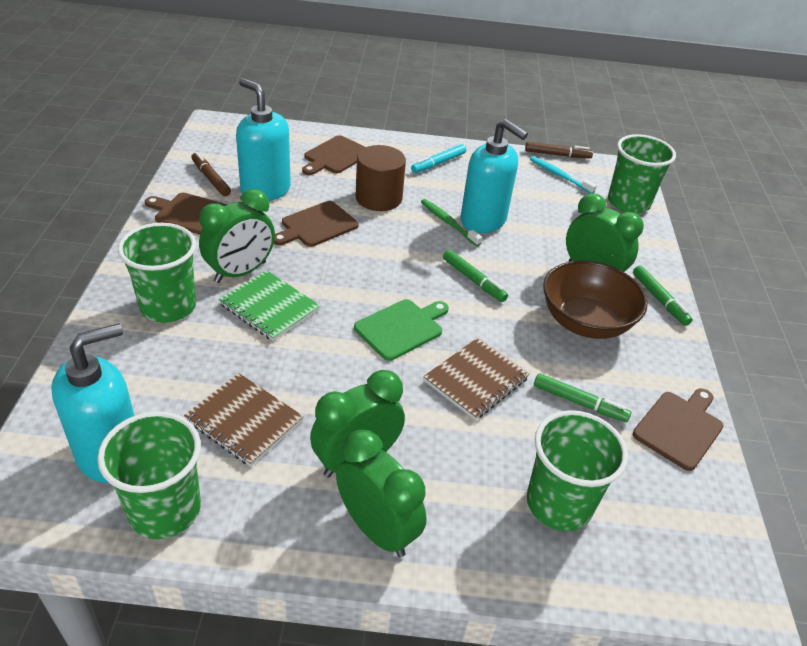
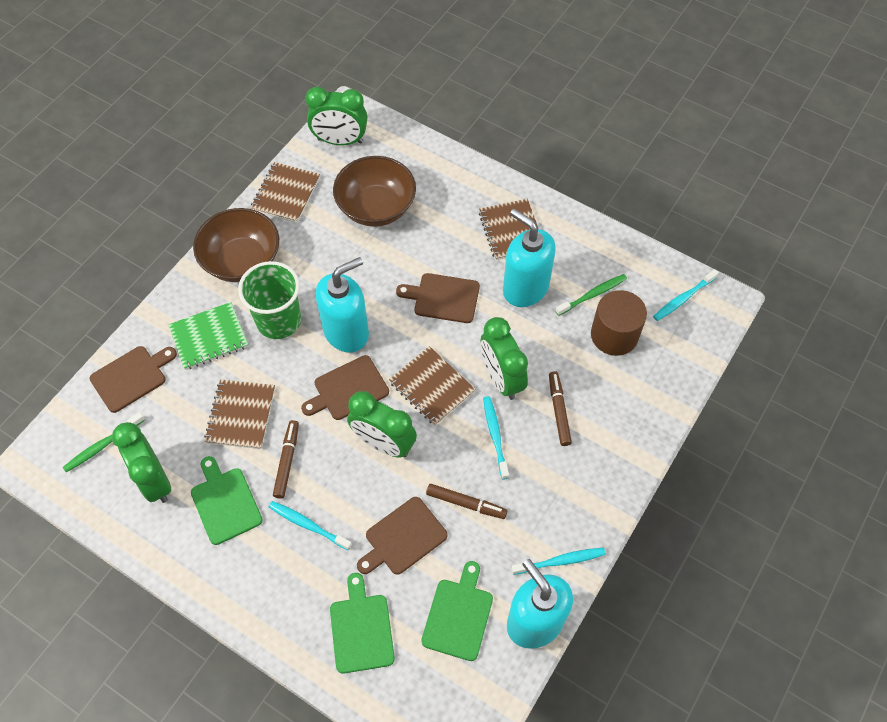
brown bowl: [543,260,648,339] = 1 -> [193,208,279,282] [333,156,416,227] = 2
brown marker: [191,152,231,196] [525,142,593,158] = 2 -> [273,420,299,499] [426,484,507,519] [549,371,572,446] = 3
brown notebook: [184,373,304,467] [423,338,530,420] = 2 -> [204,379,275,449] [251,162,320,223] [389,346,476,426] [479,199,539,260] = 4
green cup: [97,411,201,539] [118,223,196,323] [527,410,628,531] [608,134,676,213] = 4 -> [238,261,301,339] = 1
green cutting board: [354,299,449,361] = 1 -> [191,456,263,545] [330,573,395,674] [421,561,493,661] = 3
green marker: [443,250,508,302] [534,373,631,422] [633,266,693,326] = 3 -> none = 0
green toothbrush: [421,199,482,246] = 1 -> [63,412,145,472] [555,274,627,316] = 2
turquoise marker: [411,144,466,173] = 1 -> none = 0
turquoise toothbrush: [530,156,597,193] = 1 -> [269,501,352,550] [483,396,509,480] [511,548,606,575] [653,269,718,321] = 4

